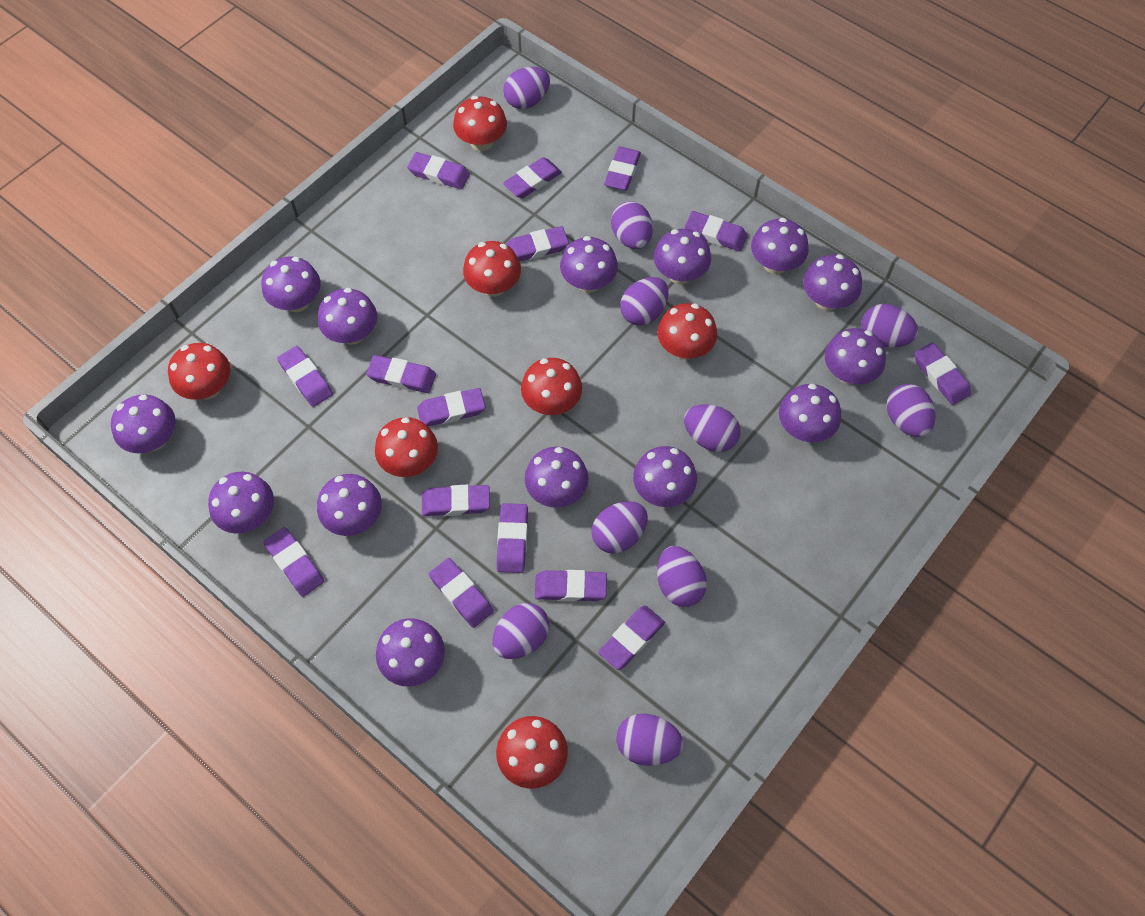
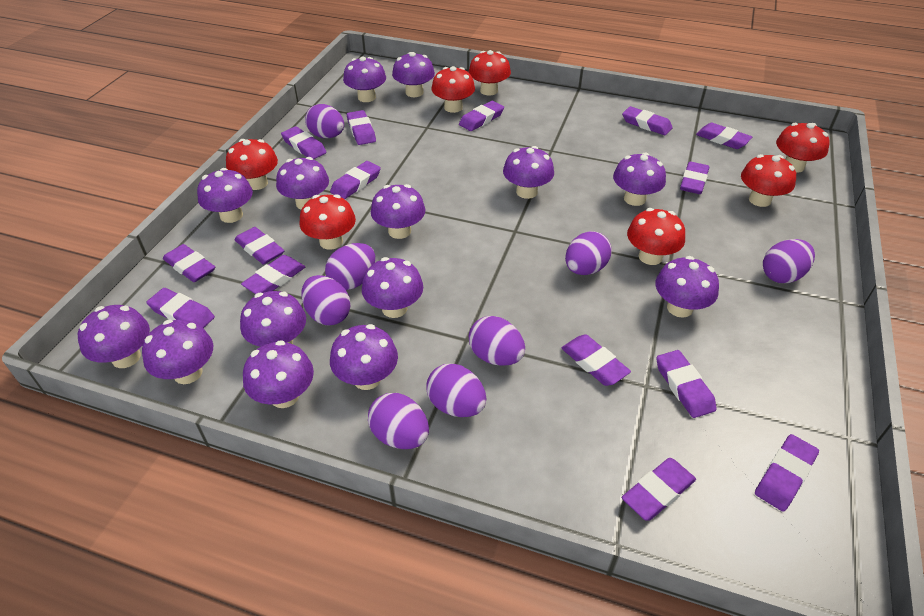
purple egg: [492,603,549,659] [503,67,550,109] [591,501,648,554] [611,201,653,249] [616,714,684,766] [620,277,668,326] [657,546,707,607] [684,404,740,452] [861,304,918,348] [887,384,936,437] = 10 -> [301,275,351,325] [305,104,344,138] [325,243,375,290] [368,393,429,449] [426,364,486,417] [469,316,525,366] [565,231,612,275] [763,239,815,283] = 8

